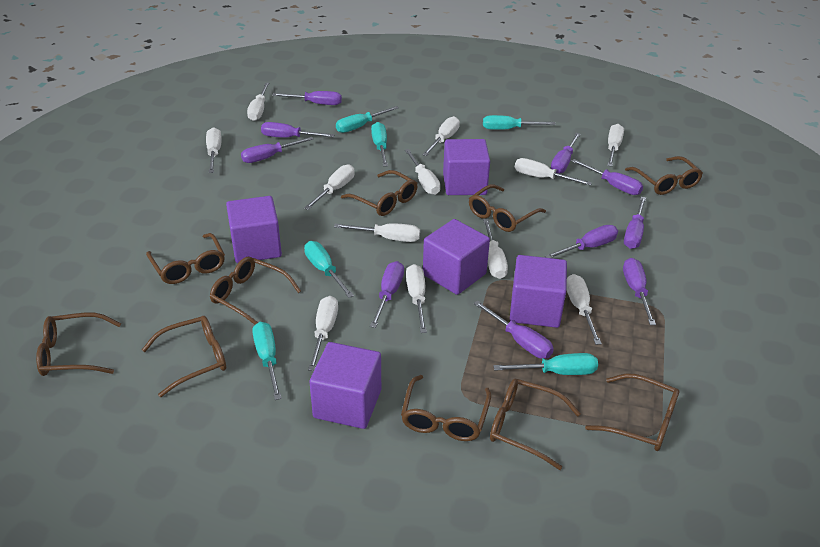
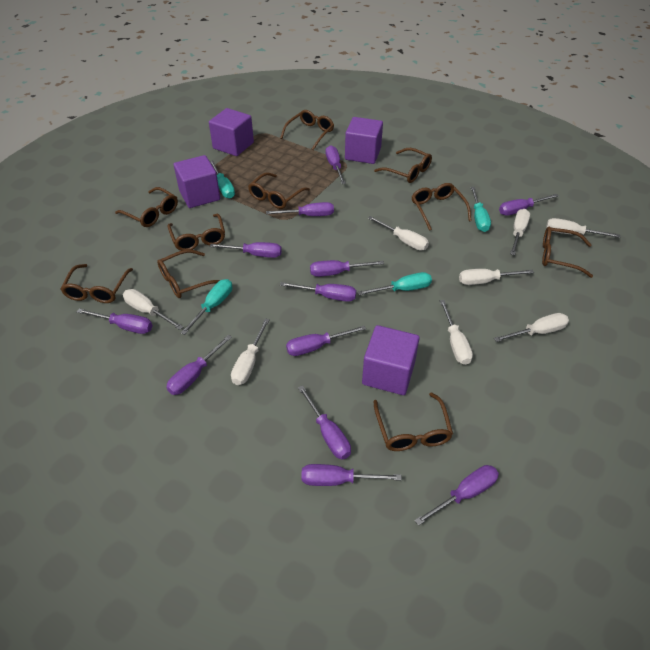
purple cube: [226,196,282,263] [310,342,381,429] [423,219,490,295] [443,139,490,195] [510,255,567,328] = 5 -> [174,155,220,208] [209,108,254,156] [345,117,383,164] [362,325,420,395] = 4
purple screwdriver: [241,137,314,163] [261,122,335,138] [272,91,342,105] [370,261,404,328] [473,300,554,359] [545,225,618,258] [551,133,580,174] [571,159,643,195] [623,258,656,325] [624,196,646,249] = 10 -> [77,309,152,334] [166,335,232,395] [209,242,282,258] [266,202,334,216] [280,282,356,302] [286,326,366,356] [298,385,351,459] [301,464,402,486] [310,260,384,277] [326,145,346,184] [414,465,499,526] [499,194,559,216] = 12
turquoise screwdriver: [252,322,282,400] [304,241,354,298] [336,106,399,133] [371,122,388,167] [483,115,556,130] [493,353,598,375] = 6 -> [181,279,232,335] [210,160,235,198] [357,272,432,295] [471,187,491,232] = 4
white screwdriver: [206,127,222,173] [247,82,269,121] [304,164,355,210] [308,296,338,371] [334,223,420,242] [405,149,441,195] [406,264,427,333] [422,116,460,156] [483,219,508,279] [515,158,592,186] [566,274,602,345] [607,124,624,167] = 12 -> [123,289,183,330] [231,318,270,385] [368,216,429,250] [440,300,473,365] [459,269,534,285] [494,313,569,342] [510,209,530,255] [546,218,620,238] = 8

